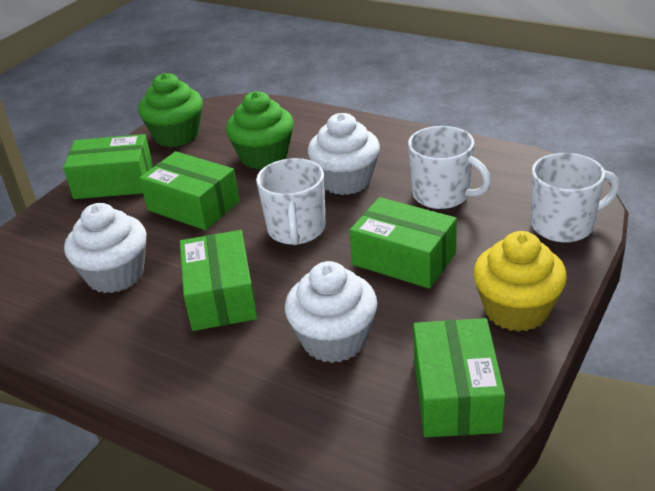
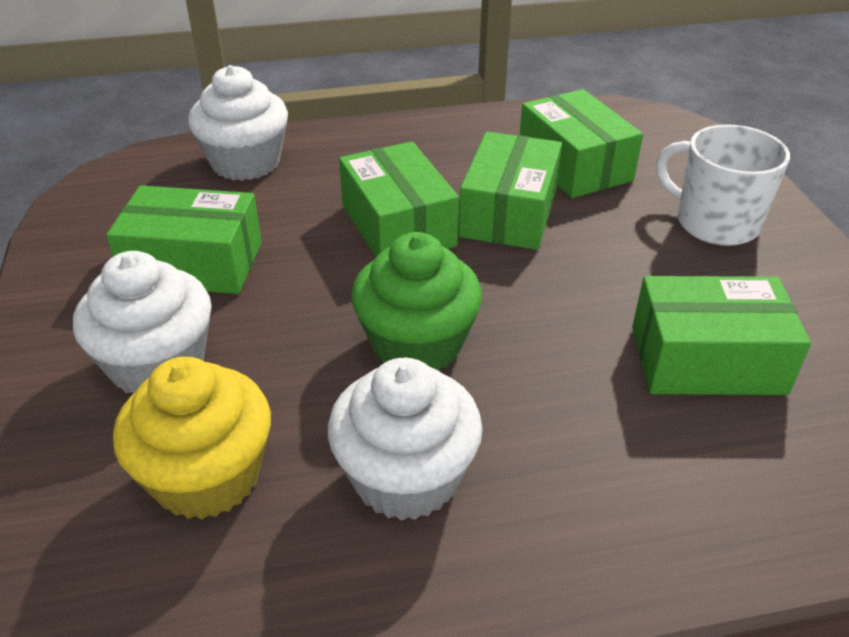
green cupcake: [138,73,203,147] [226,91,294,169] = 2 -> [351,232,482,371] = 1
white mug: [256,158,326,245] [408,126,491,209] [531,153,619,242] = 3 -> [656,124,790,246] = 1

